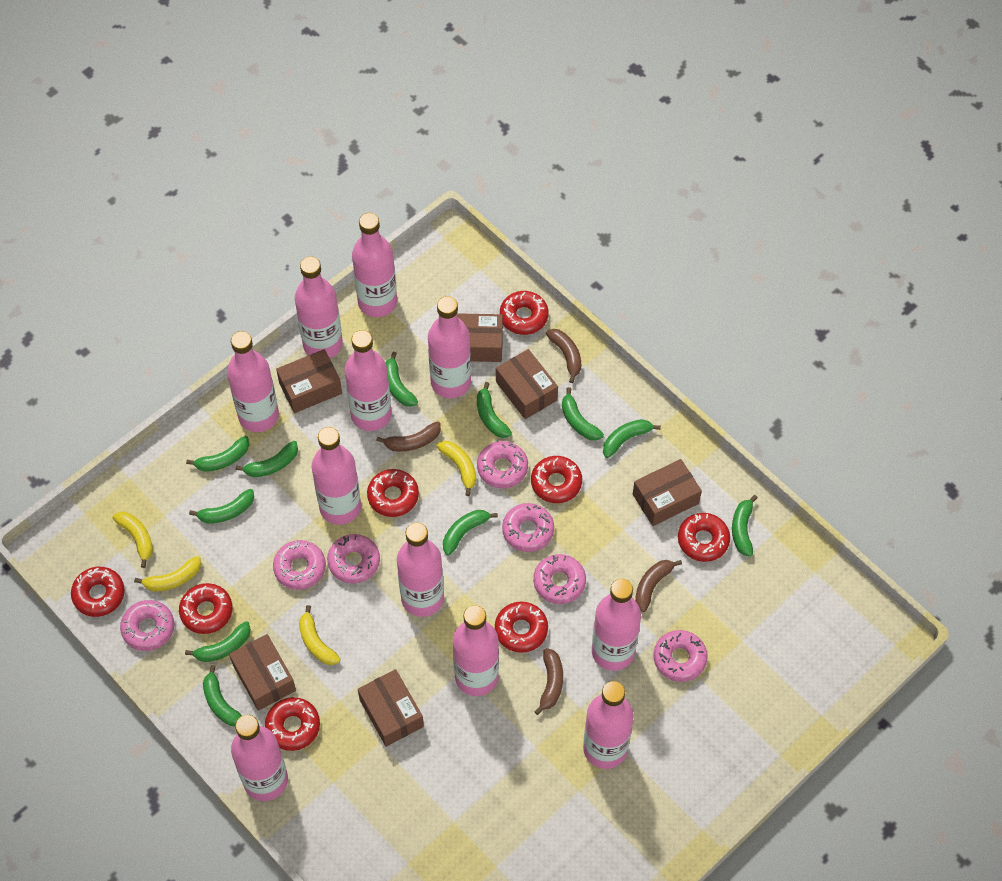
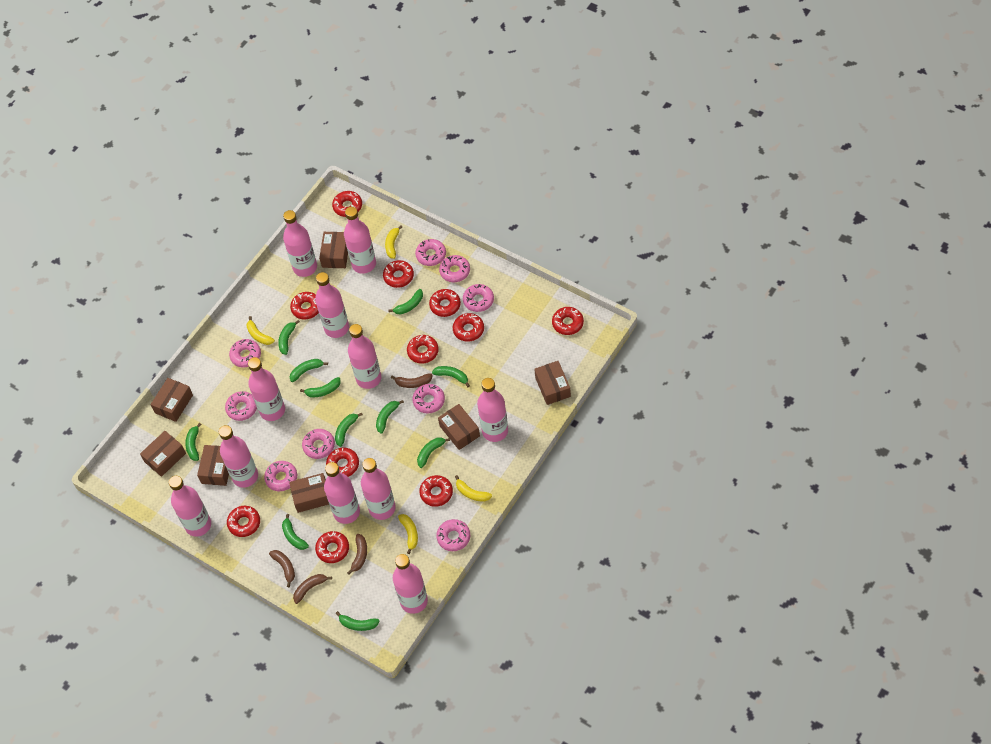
brown box: [229,634,296,711] [276,349,342,413] [358,669,424,747] [457,313,503,362] [496,349,558,419] [633,459,702,526] = 6 -> [140,431,186,477] [150,378,193,422] [197,445,229,486] [289,473,329,513] [319,232,348,268] [438,404,480,450] [534,361,571,405] = 7
pink donut: [120,600,174,651] [273,540,326,590] [327,534,380,584] [477,441,528,488] [502,503,554,552] [533,554,586,604] [653,630,708,682] = 7 -> [225,391,257,421] [229,339,261,368] [264,461,297,491] [302,429,335,459] [412,384,445,413] [415,239,446,266] [436,519,470,551] [439,255,470,282] [463,284,494,312] = 9
red donut: [71,567,125,617] [179,583,233,634] [265,697,320,751] [367,469,419,517] [495,601,548,653] [500,291,549,335] [531,456,582,503] [678,513,730,562] = 8 -> [227,506,260,537] [290,292,319,320] [315,531,349,563] [326,448,359,477] [332,191,362,217] [383,260,414,288] [407,335,439,364] [419,475,453,507] [429,289,461,317] [453,313,484,342] [552,307,584,335] = 11

